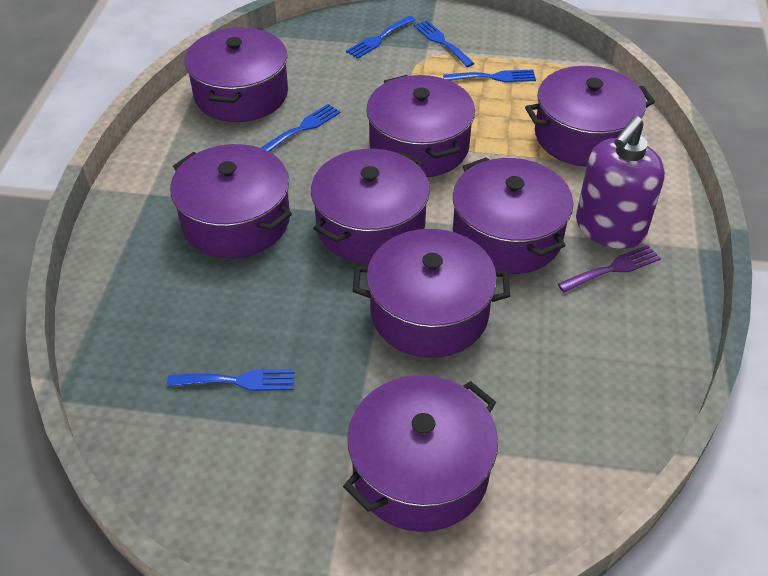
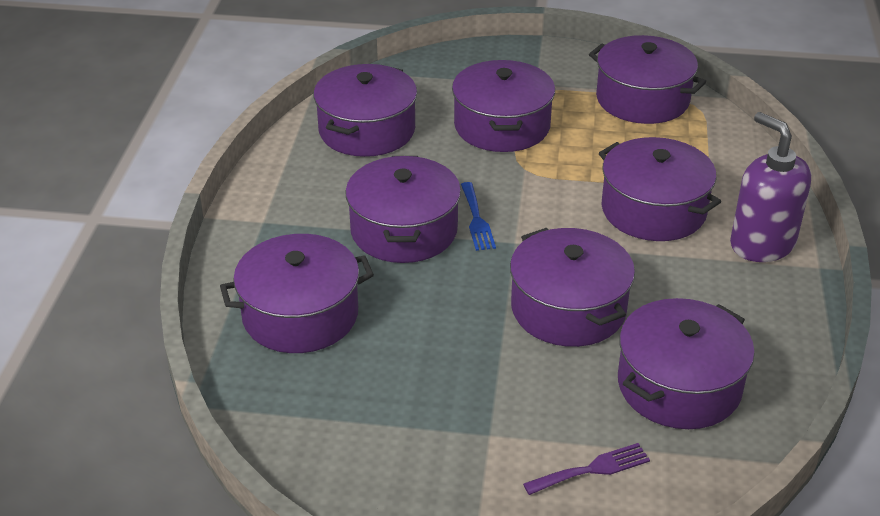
blue fork: [167,369,295,391] [261,104,341,152] [346,16,416,59] [414,20,475,67] [443,70,536,82] = 5 -> [461,182,496,251] = 1

